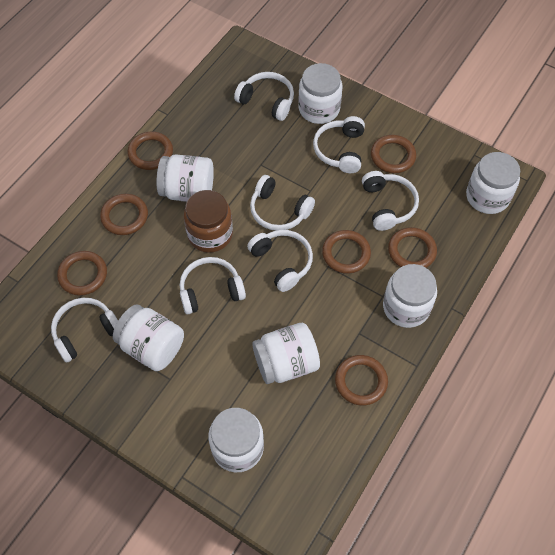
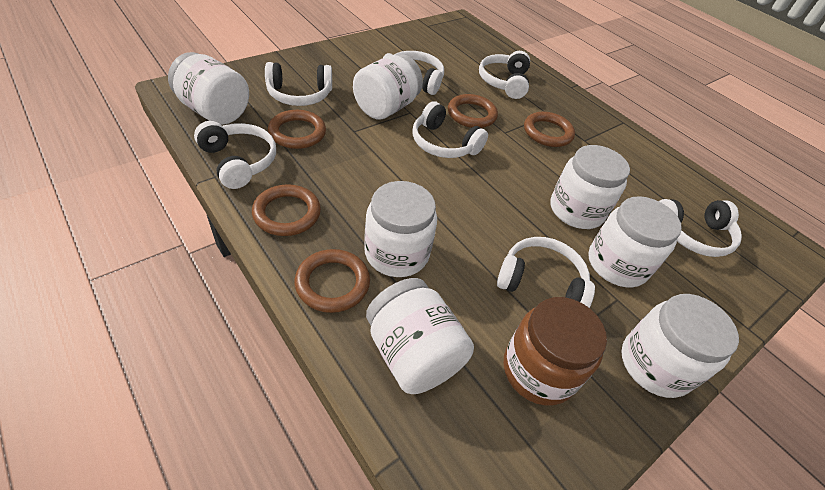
brown ring: [57,251,107,296] [100,194,148,235] [127,132,173,170] [322,230,371,274] [335,355,388,406] [371,135,416,173] [388,227,437,268] = 7 -> [252,184,321,236] [268,110,326,149] [295,249,370,313] [448,94,498,128] [524,112,575,147] = 5

